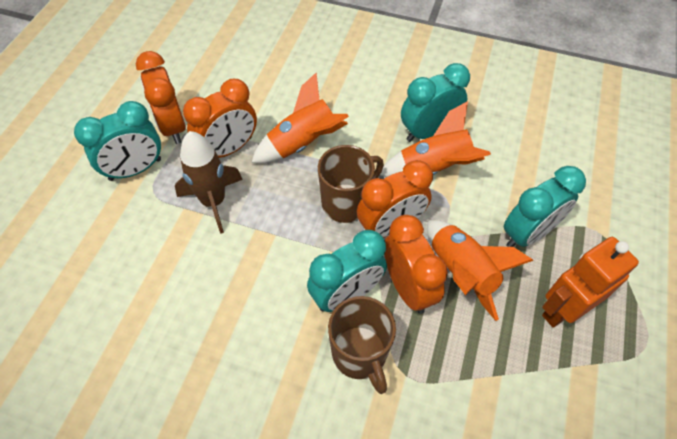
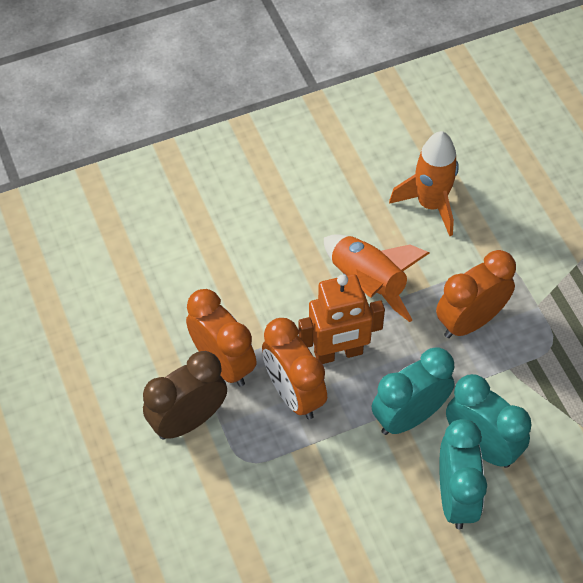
brown clock: none = 0 -> [143,351,227,440] = 1
brown mug: [318,145,384,223] [328,296,396,394] = 2 -> none = 0
brown rocket: [175,131,243,234] = 1 -> none = 0
orange clock: [136,51,186,144] [183,79,257,158] [357,160,433,238] [384,215,448,314] = 4 -> [186,289,257,387] [262,318,327,420] [436,250,516,338] = 3
orange rocket: [251,73,349,163] [380,101,491,177] [427,220,534,321] = 3 -> [324,234,430,322] [389,131,459,236] = 2
turquoise clock: [74,101,161,181] [307,230,387,312] [401,63,470,142] [504,166,586,247] = 4 -> [372,347,455,435] [439,419,487,529] [446,374,532,468] = 3

